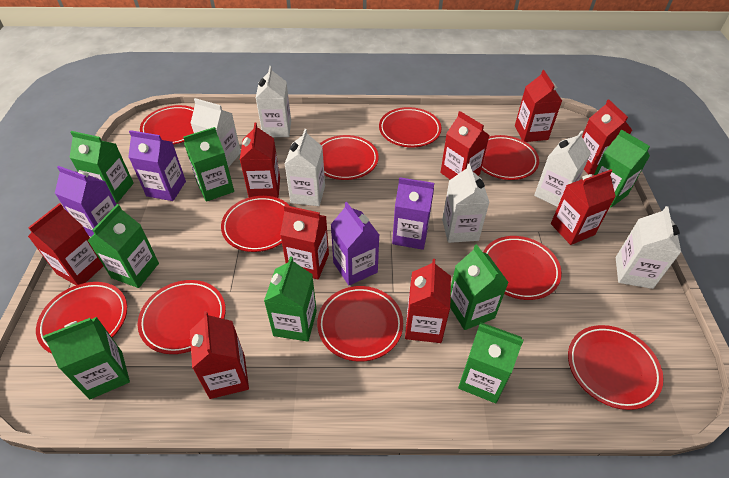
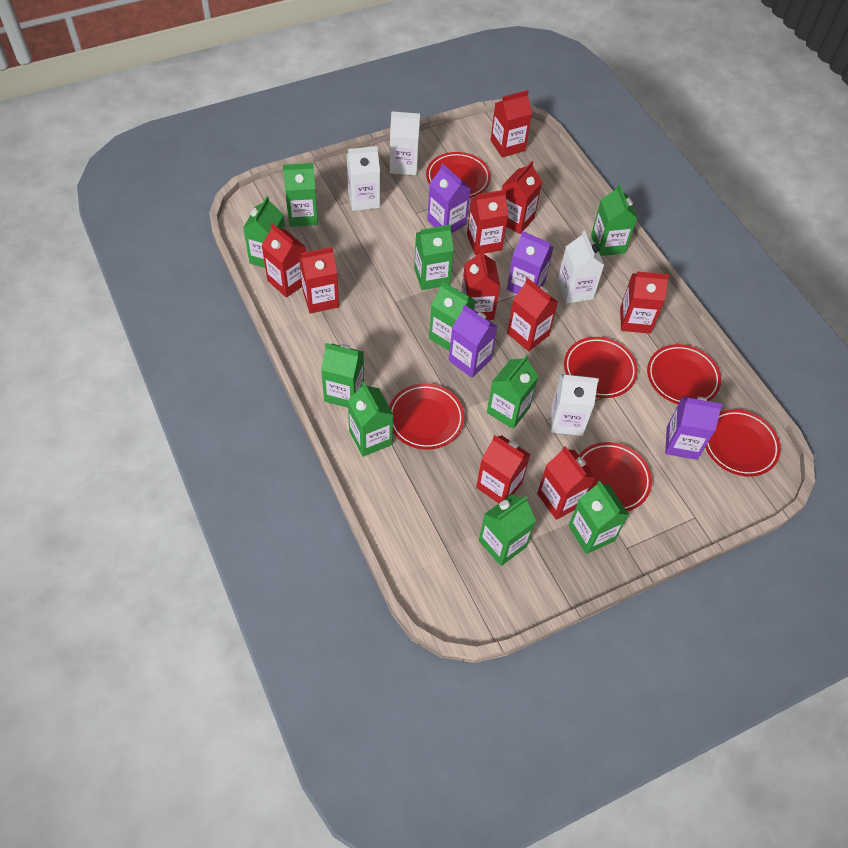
green carton: [43,317,130,399] [70,131,134,203] [88,204,159,288] [183,127,234,202] [264,256,317,342] [450,244,509,330] [458,322,524,403] [594,130,650,208] = 8 -> [243,196,285,268] [283,163,318,227] [321,343,364,408] [347,382,393,457] [414,225,454,290] [429,281,476,351] [479,494,536,566] [487,355,538,429] [569,481,629,554] [591,184,637,256] = 10
red carton: [28,203,103,285] [190,311,249,399] [240,123,280,198] [280,205,329,279] [405,259,451,343] [440,111,490,179] [515,70,562,142] [551,169,616,245] [582,100,632,175] = 9 -> [262,223,306,297] [299,247,339,314] [461,249,500,320] [467,190,508,255] [476,435,531,503] [491,90,532,157] [502,161,542,234] [507,278,558,351] [537,446,595,520] [620,271,669,334] = 10
red plate: [36,282,127,354] [138,280,226,354] [140,105,194,145] [221,196,290,252] [317,286,403,362] [320,135,378,180] [379,107,442,147] [481,135,539,180] [483,236,562,300] [568,325,663,410] = 10 -> [389,383,465,450] [426,152,491,198] [564,337,638,398] [579,442,652,511] [647,344,721,404] [705,409,781,477] = 6
white carton: [191,98,241,167] [256,66,291,137] [285,129,325,206] [442,164,490,243] [534,131,591,207] [616,206,681,289] = 6 -> [347,146,380,211] [390,111,420,175] [551,374,599,436] [557,231,604,304] = 4

